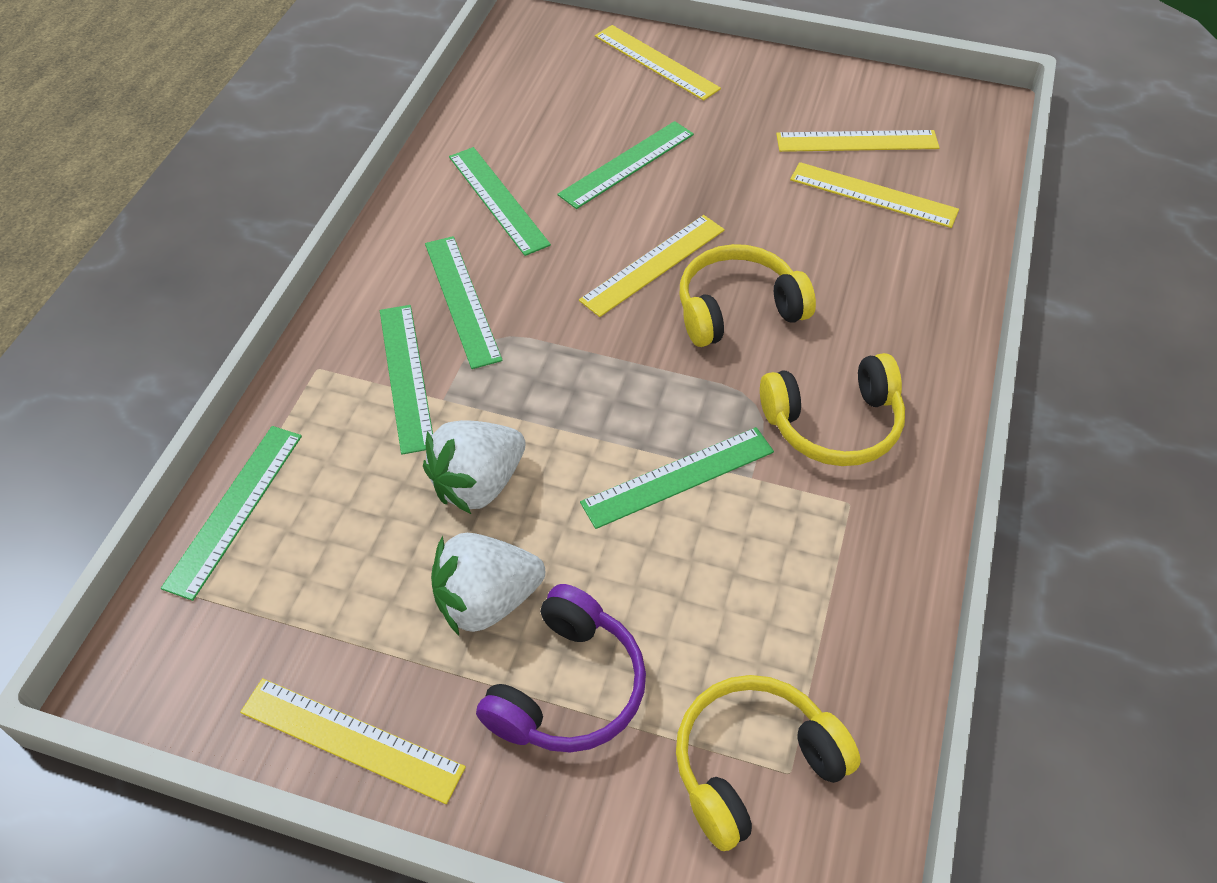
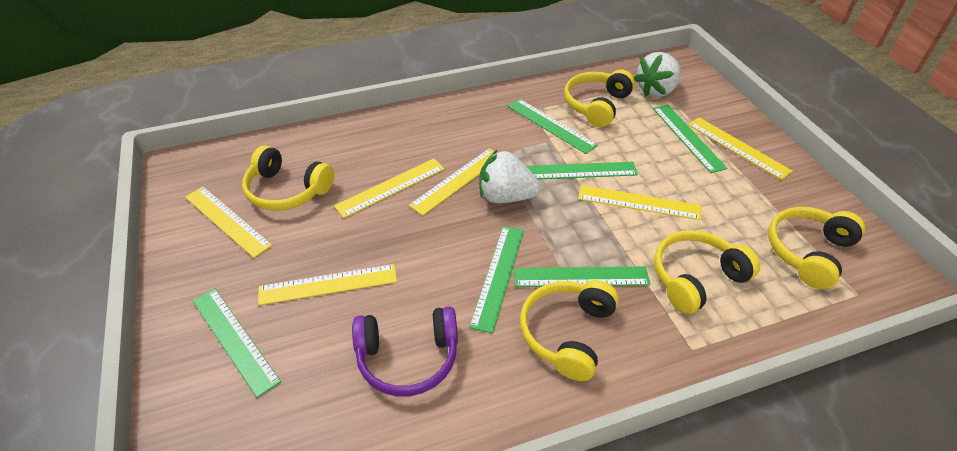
yellow headphones: [676,675,861,851] [680,244,816,347] [760,353,905,466] = 3 -> [242,146,334,210] [520,280,619,381] [564,70,635,127] [654,230,760,314] [768,207,865,289] = 5
yellow ruler: [240,678,466,804] [579,215,725,317] [595,25,721,101] [776,130,940,152] [790,162,959,228] = 5 -> [185,187,272,258] [258,264,397,305] [334,159,445,218] [409,148,494,216] [578,185,701,220] [688,117,793,180] = 6

